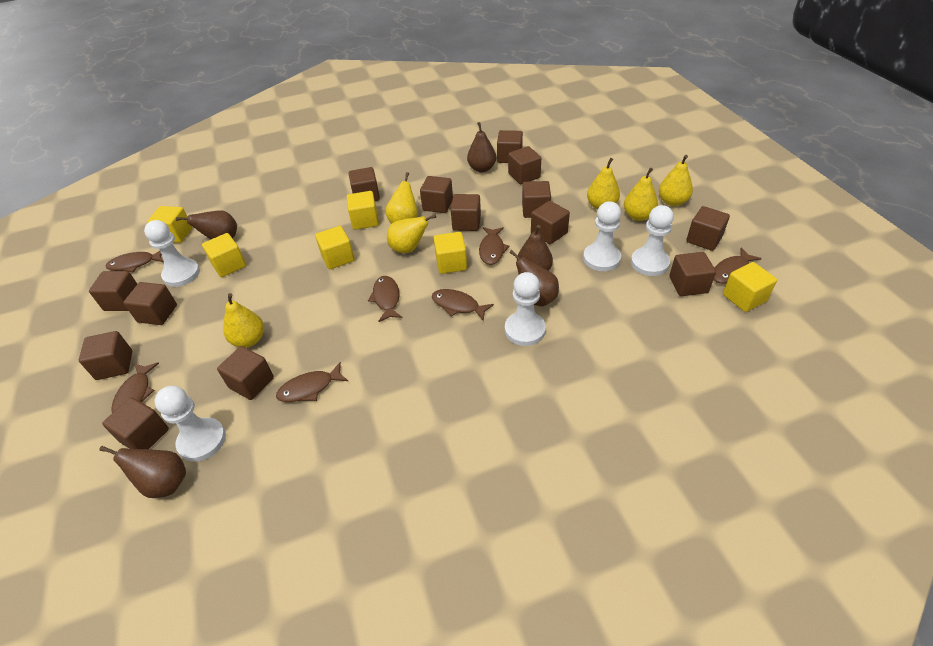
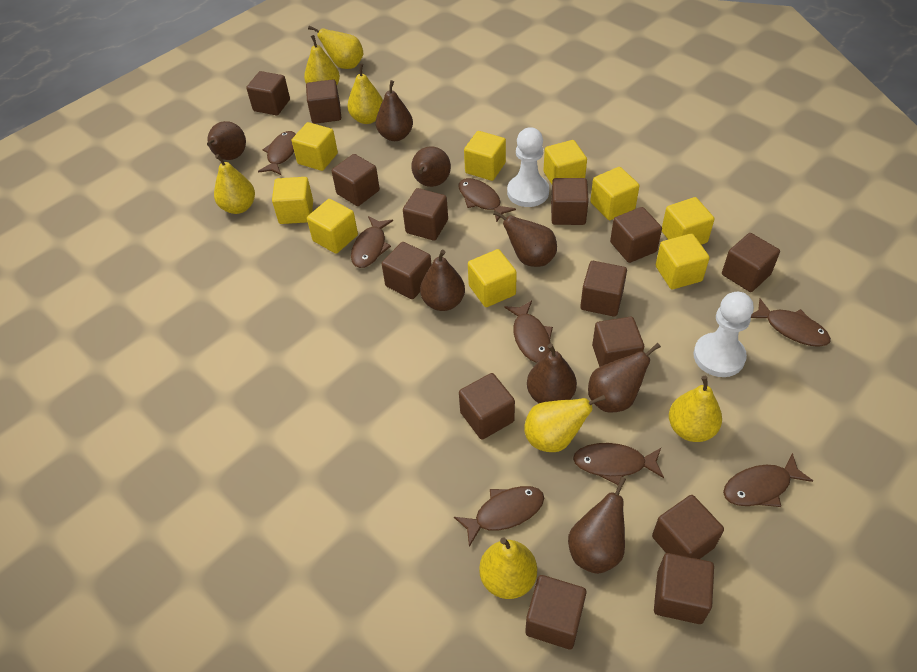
brown fish: [106,251,163,272] [111,362,159,413] [276,362,348,402] [368,276,403,322] [432,289,494,321] [479,227,510,265] [713,248,762,284] = 7 -> [258,131,296,175] [351,216,393,268] [454,486,544,547] [458,178,516,222] [504,300,553,363] [573,443,664,485] [723,453,813,507] [751,299,831,347] = 8
brown pear: [99,446,186,498] [176,210,237,239] [467,122,496,172] [509,250,559,306] [517,225,553,271] = 5 -> [207,121,246,160] [376,80,413,141] [411,146,451,187] [420,250,465,311] [493,211,557,267] [527,343,577,403] [568,477,626,574] [588,343,661,413] = 8
white pawn: [144,220,200,287] [155,386,226,462] [505,272,546,346] [583,201,621,271] [631,205,674,276] = 5 -> [507,127,549,207] [693,292,754,377] = 2
yellow cube: [147,206,192,243] [202,233,246,277] [315,226,354,269] [347,191,379,230] [434,232,467,274] [723,262,777,312] = 6 -> [272,177,313,224] [292,122,338,171] [307,199,358,254] [464,131,506,181] [468,249,517,307] [543,140,587,184] [590,167,639,220] [656,233,710,289] [662,197,714,245] = 9
yellow pear: [223,293,264,348] [385,172,418,224] [387,215,436,253] [587,158,620,210] [624,168,658,221] [659,155,693,206] = 6 -> [214,154,255,214] [304,35,340,85] [308,26,364,69] [347,63,383,124] [479,537,537,599] [524,395,606,452] [669,376,722,442] = 7

